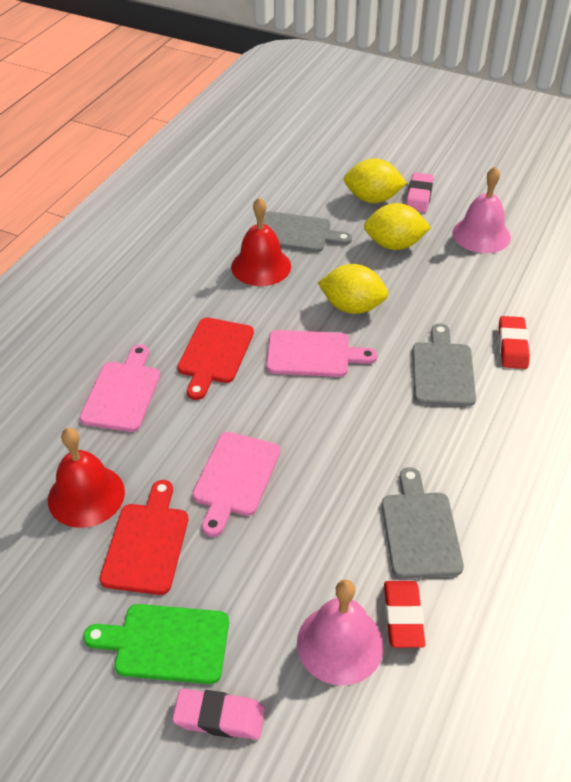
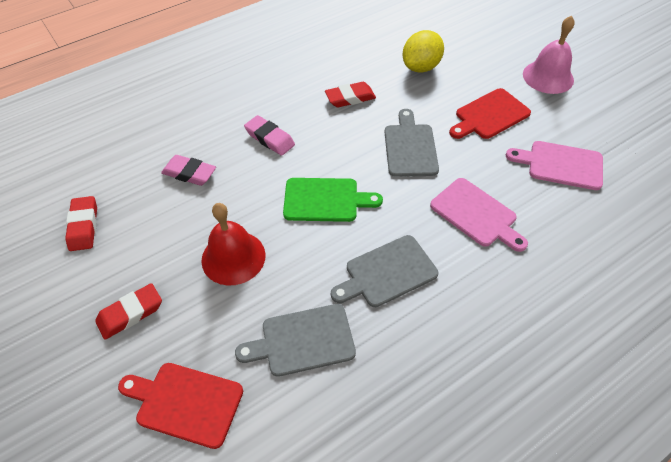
pink bell: [297,579,384,686] [452,166,511,253] = 2 -> [523,15,575,94] = 1
pink cutting board: [80,344,160,432] [192,432,280,537] [266,330,378,377] = 3 -> [430,178,528,252] [506,141,603,190] = 2
red bell: [48,428,125,528] [231,197,291,286] = 2 -> [201,203,266,286] = 1
red eraser: [384,581,425,648] [499,316,530,369] = 2 -> [65,196,97,251] [95,283,162,340] [325,82,376,107] = 3
yellow lemon: [318,264,388,314] [344,158,407,203] [364,203,431,250] = 3 -> [403,30,444,72] = 1

